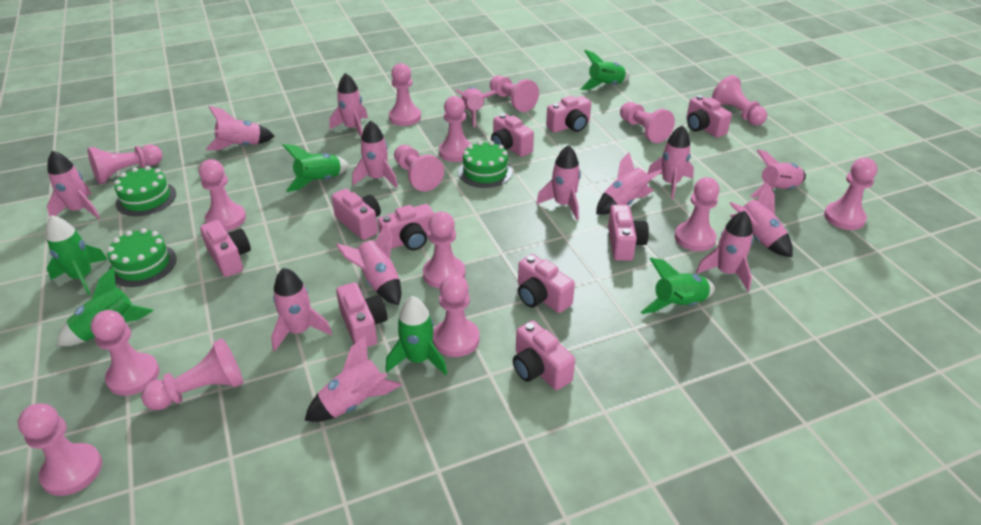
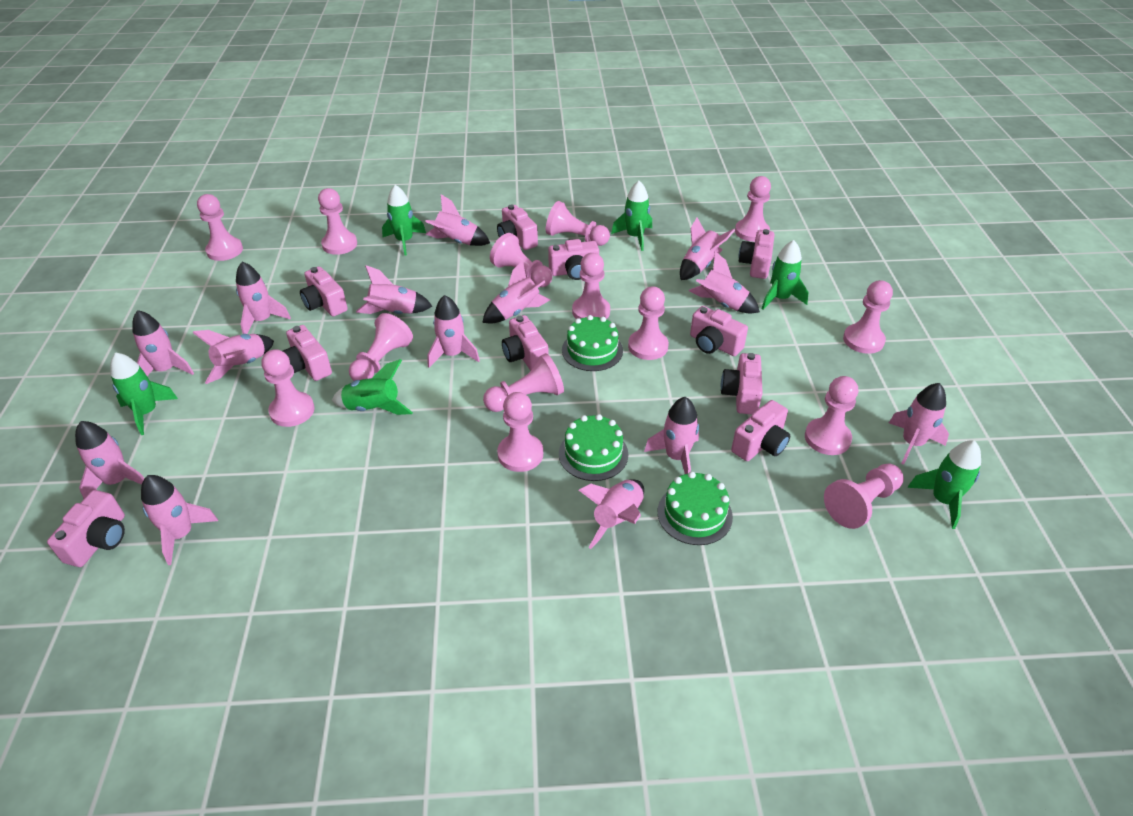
pink pawn: [18,403,102,496] [87,145,162,184] [91,310,160,396] [141,339,243,410] [199,159,246,231] [389,63,421,126] [394,145,444,192] [423,212,465,288] [433,274,480,357] [439,96,472,162] [490,76,539,112] [620,102,675,143] [675,177,720,251] [712,75,767,126] [824,158,878,230] = 15 -> [197,194,243,261] [262,349,315,427] [318,188,357,255] [349,313,413,381] [483,353,564,412] [490,233,553,287] [497,392,543,472] [546,201,610,246] [572,253,610,319] [628,286,669,360] [735,176,771,242] [805,376,858,455] [824,464,904,529] [843,280,893,354] = 14

